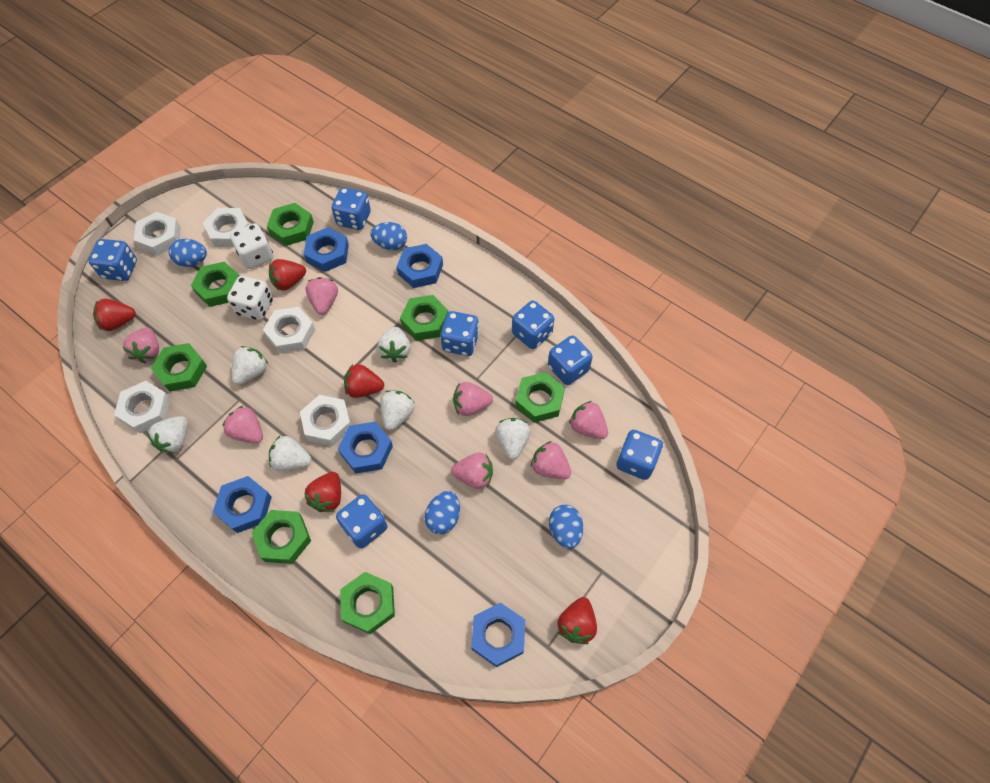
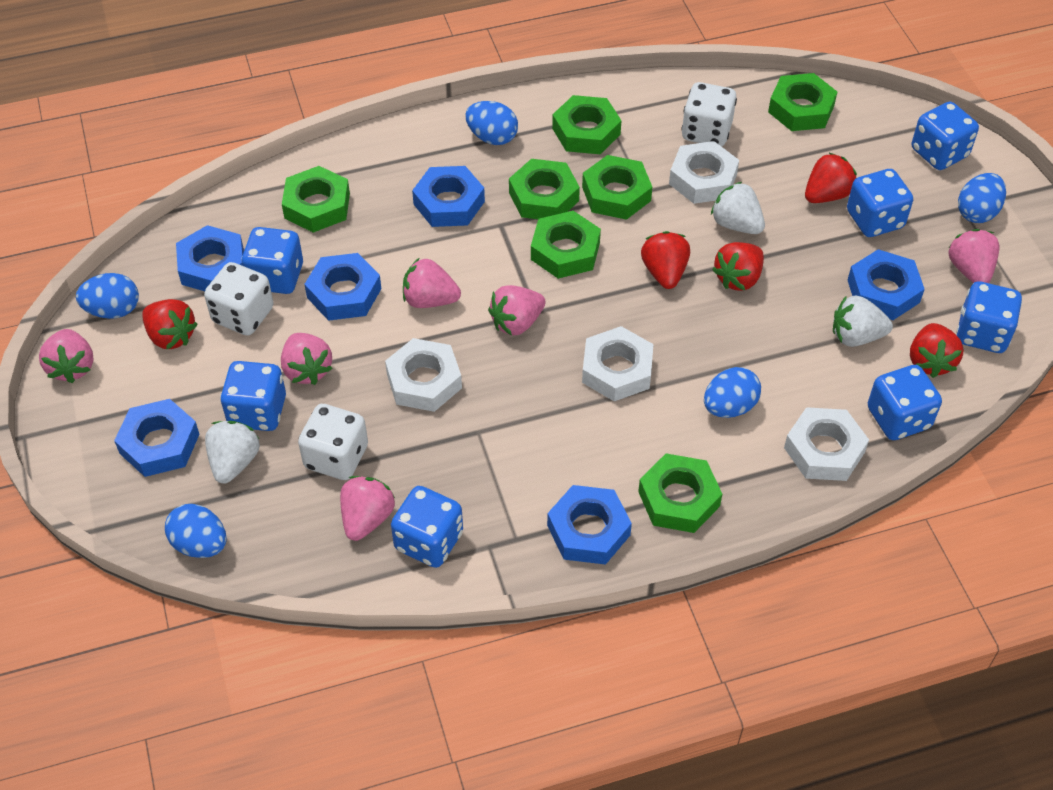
blue egg: [169,239,207,267] [370,222,407,250] [424,491,460,534] [549,505,583,549] = 4 -> [76,273,139,319] [165,504,227,558] [465,101,518,145] [704,367,761,418] [958,173,1006,223] = 5
blue nut: [213,476,272,533] [304,227,349,272] [338,422,393,473] [397,244,443,288] [471,603,525,667] = 5 -> [114,399,199,477] [176,225,244,291] [304,253,381,321] [412,166,485,227] [547,485,632,565] [848,249,925,320] = 6
pink strawberry: [122,327,159,363] [222,406,263,443] [306,277,338,315] [451,453,493,489] [453,382,493,416] [531,441,571,479] [569,401,608,439] = 7 -> [39,329,93,383] [281,333,333,385] [340,476,395,541] [403,258,461,308] [488,285,545,335] [948,229,999,283] = 6
white dice: [227,276,273,320] [230,223,273,269] = 2 -> [204,262,274,335] [298,404,368,480] [681,82,737,146] = 3
white nut: [114,381,171,433] [134,212,181,255] [203,208,249,247] [263,307,315,353] [300,395,351,446] = 5 -> [385,338,462,412] [582,326,654,401] [669,141,739,204] [784,407,869,481] = 4
white strawberry: [147,416,188,454] [232,346,268,385] [269,436,311,471] [377,327,411,363] [380,390,414,431] [495,418,531,459] = 6 -> [205,421,260,484] [711,182,765,234] [833,296,893,347] = 3

